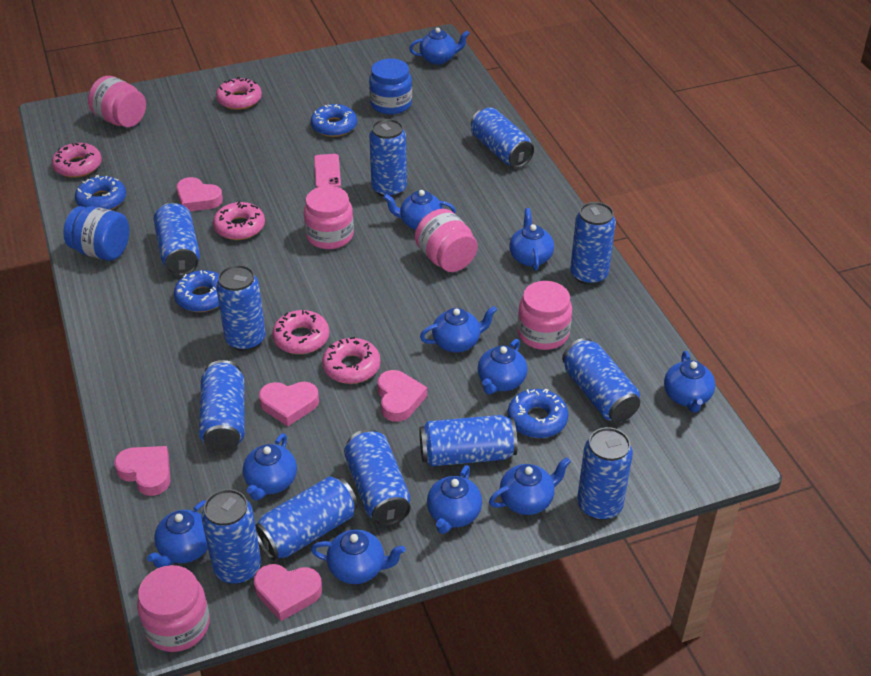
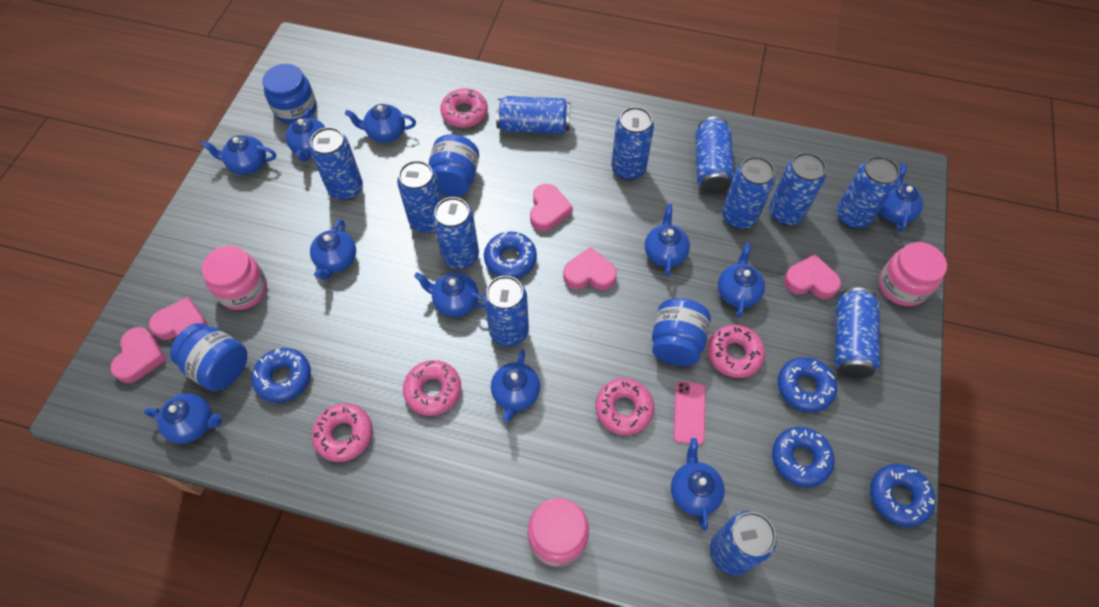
blue donut: [75,175,126,210] [174,270,219,312] [311,104,357,137] [508,389,568,438] = 4 -> [252,348,311,403] [484,231,537,278] [772,427,835,487] [778,357,837,413] [870,464,935,527] = 5
blue jar: [63,206,129,261] [369,59,412,114] = 2 -> [170,323,247,391] [263,64,316,124] [428,134,479,197] [652,298,711,366] = 4
pink jar: [88,76,146,127] [137,565,210,652] [304,186,354,249] [415,209,478,272] [517,281,572,350] = 5 -> [202,246,267,310] [528,498,589,567] [879,242,947,307] = 3

